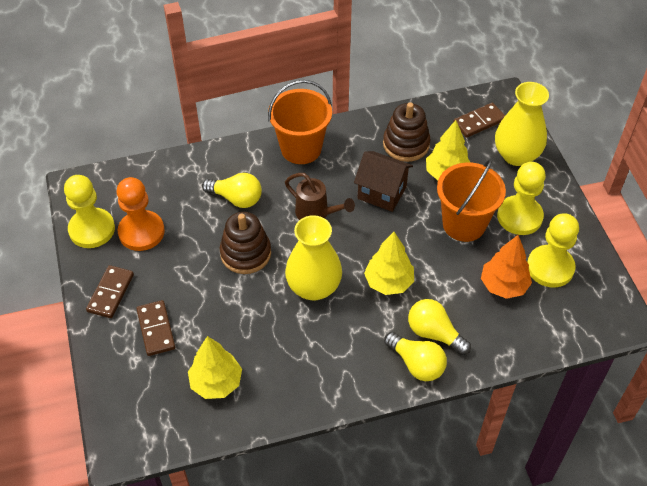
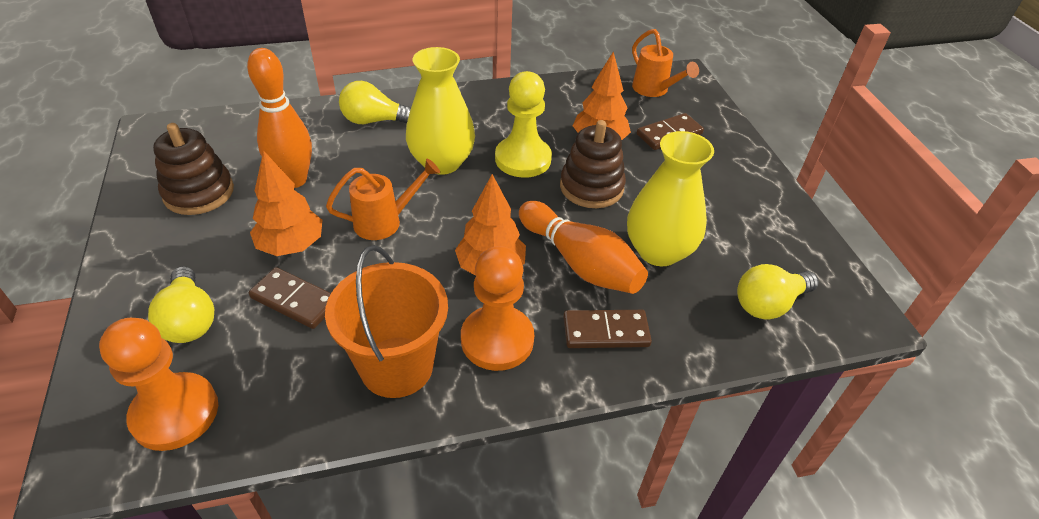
brown house: [354,151,413,212] = 1 -> none = 0
brown watering can: [285,173,355,220] = 1 -> none = 0
orange bowling pin: none = 0 -> [247,48,312,188] [519,201,648,294] = 2
orange bucket: [268,80,332,164] [437,159,506,242] = 2 -> [325,245,448,398] = 1
orange pawn: [116,177,165,251] = 1 -> [99,318,218,451] [461,246,534,371] = 2
orange tree: [481,235,532,299] = 1 -> [250,150,322,256] [455,174,526,275] [572,52,631,140] = 3
orange watering can: none = 0 -> [326,158,440,240] [632,29,699,97] = 2
yellow pawn: [64,175,115,248] [497,162,546,235] [527,213,579,287] = 3 -> [495,71,552,178] = 1
yellow tree: [188,336,242,399] [364,232,414,295] [426,120,471,181] = 3 -> none = 0

